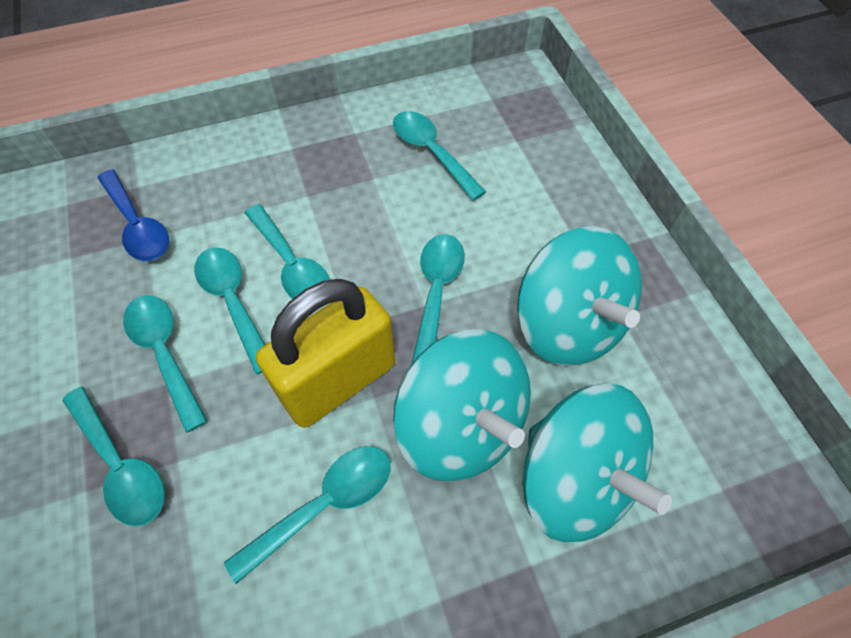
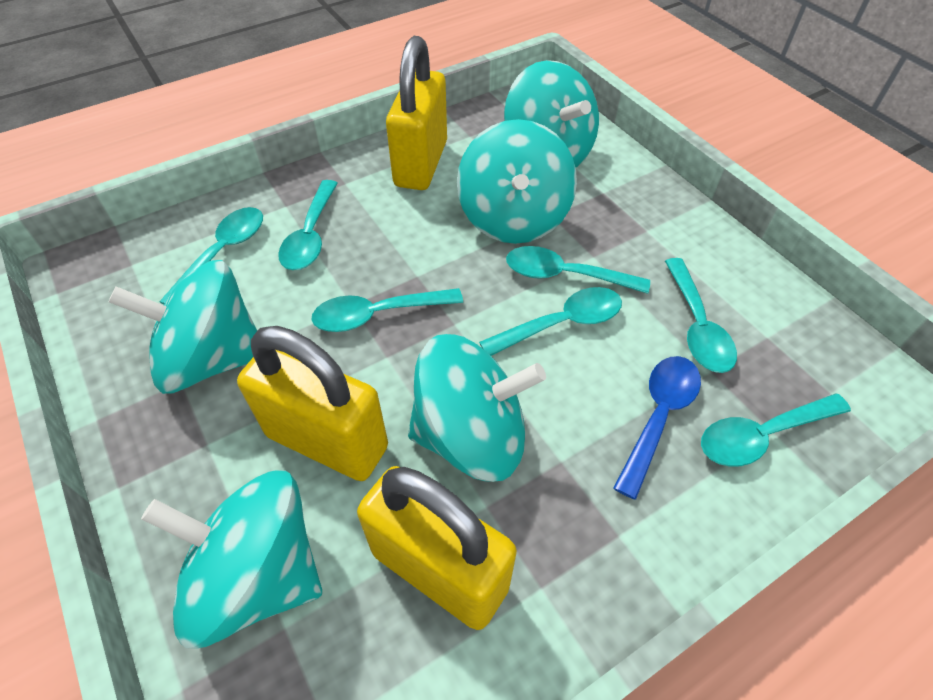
turquoise spinning top: [393,329,531,481] [517,226,642,366] [523,383,672,542] = 3 -> [108,260,257,394] [141,471,322,648] [408,334,546,482] [457,119,577,244] [504,60,599,167] = 5
yellow padlock: [256,279,395,428] = 1 -> [237,326,388,481] [357,466,517,630] [386,36,447,190] = 3

